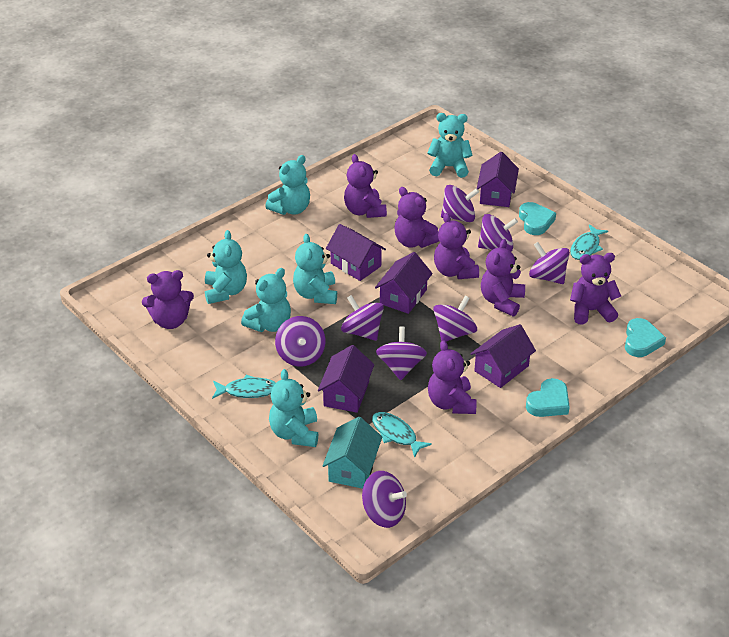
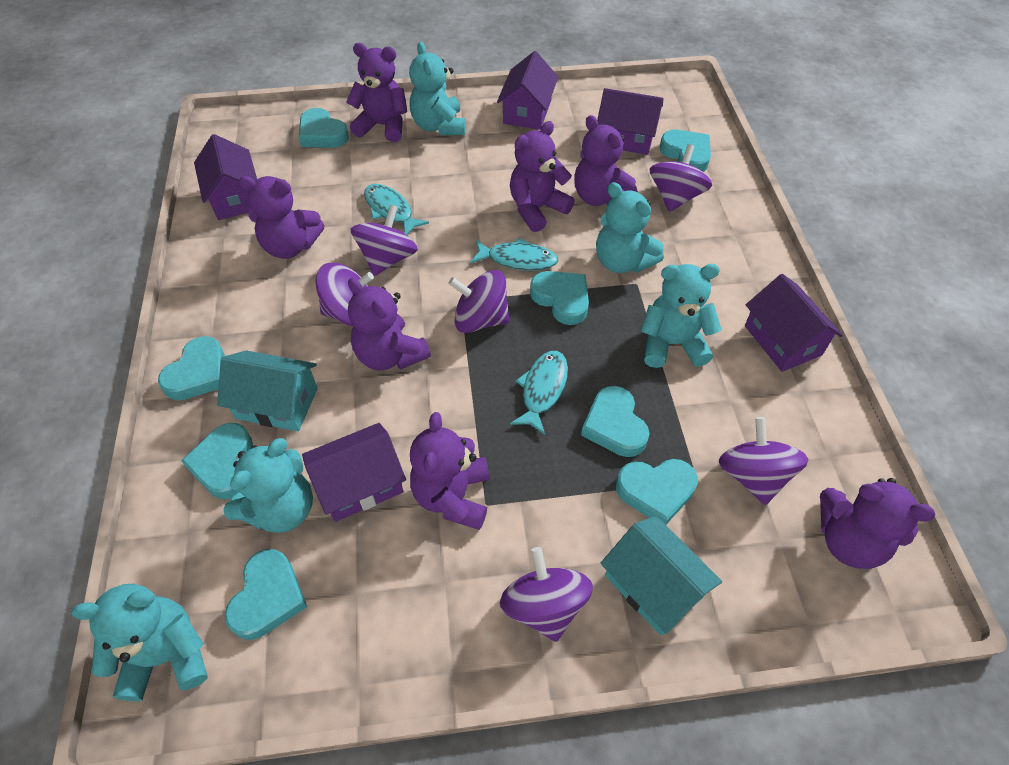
purple spinning top: [275,316,326,367] [341,295,384,341] [362,471,407,528] [376,327,427,380] [433,296,477,342] [441,185,479,222] [478,214,518,252] [529,242,570,284] = 8 -> [315,263,374,326] [351,204,418,276] [448,270,510,333] [500,547,593,642] [650,144,712,212] [719,417,809,505] = 6
turquoise heart: [519,202,556,235] [526,378,570,417] [625,318,666,357] = 3 -> [158,336,225,400] [182,423,253,499] [225,549,307,640] [299,108,349,148] [530,271,589,325] [581,386,649,457] [616,459,698,525] [660,130,711,172] = 8
turquoise house: [322,417,382,489] = 1 -> [217,351,318,431] [600,516,722,636] = 2
turquoise teddy bear: [205,230,247,304] [241,268,291,332] [265,155,310,215] [269,369,318,447] [293,234,337,304] [427,113,473,178] = 6 -> [71,584,208,701] [224,438,313,533] [409,42,465,135] [596,182,664,273] [640,264,722,368] = 5

